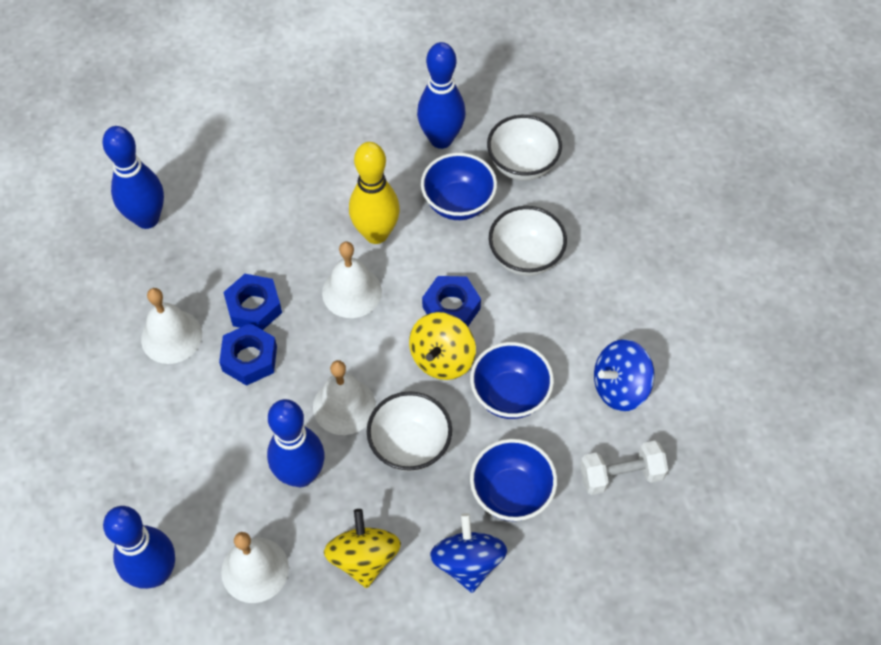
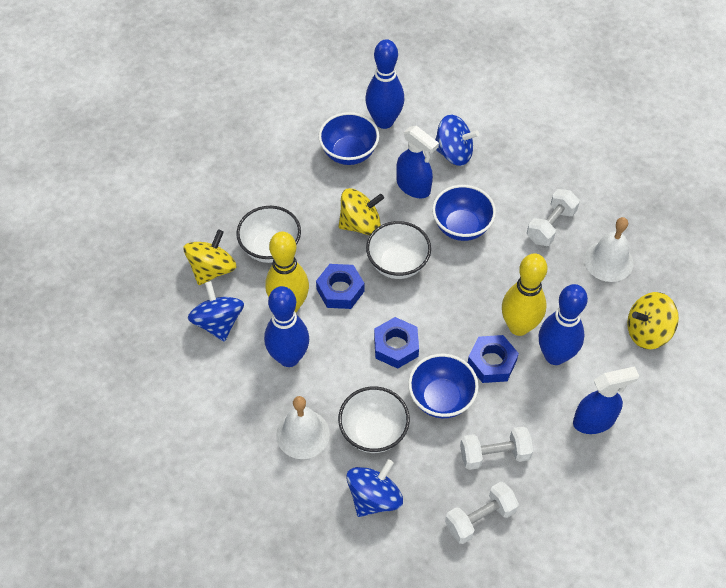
blue bowling pin: [102,126,164,229] [103,506,175,589] [267,399,325,487] [417,42,466,149] = 4 -> [264,286,309,367] [365,39,404,129] [539,284,588,365] = 3
blue spinning top: [430,513,507,593] [594,339,655,411] = 2 -> [188,281,244,342] [346,459,403,517] [435,114,479,166] = 3
blue spray bottle: none = 0 -> [396,126,439,198] [573,366,639,434] = 2
white bell: [141,288,202,364] [221,532,289,603] [313,360,376,435] [322,242,382,318] = 4 -> [276,396,330,459] [584,217,633,282] = 2
white dumbbell: [580,441,668,495] = 1 -> [445,482,519,544] [460,426,533,470] [527,189,580,246] = 3
yellow bowling pin: [349,142,400,244] = 1 -> [265,231,309,313] [502,253,547,336] = 2
yellow spinning top: [324,509,401,588] [409,312,476,380] = 2 -> [184,229,237,285] [339,188,384,235] [627,292,679,349] = 3

